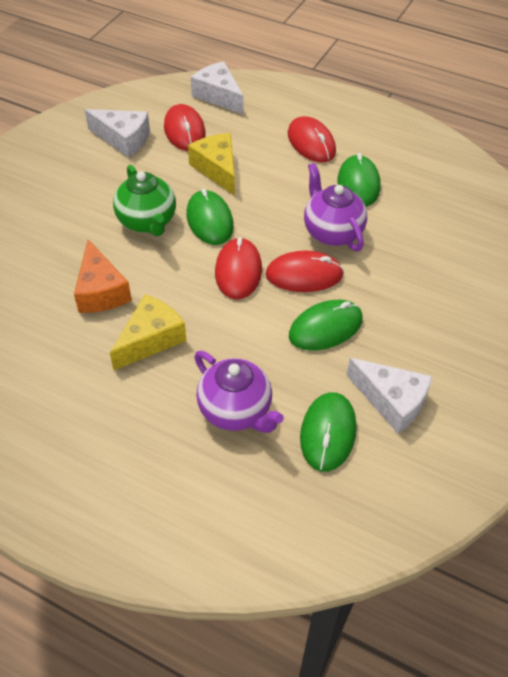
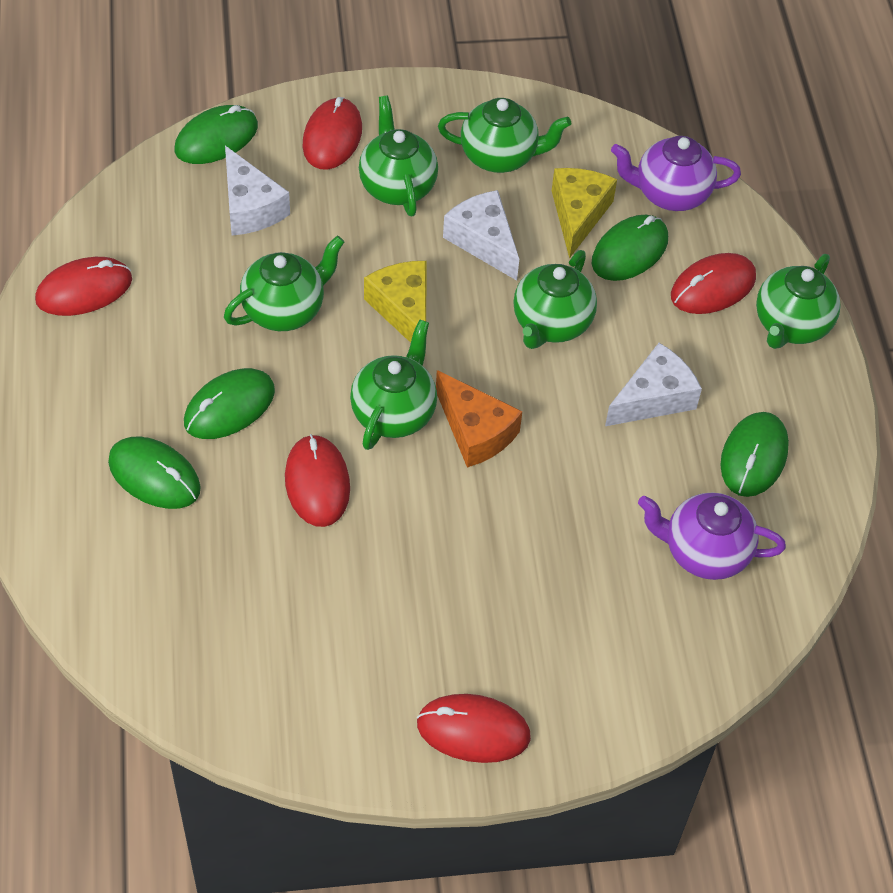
green mouse: [186,189,234,245] [289,300,363,351] [300,392,357,472] [338,153,381,207] = 4 -> [108,436,201,509] [175,105,258,164] [184,368,275,439] [592,215,668,281] [720,412,789,497] = 5
green teapot: [113,165,176,236] = 1 -> [224,236,344,331] [350,320,437,450] [359,95,438,216] [438,98,571,173] [513,250,597,349] [756,254,841,349] = 6
red mouse: [164,104,206,151] [215,237,262,299] [265,251,344,292] [288,116,336,163] = 4 -> [35,257,132,316] [285,434,350,527] [303,97,362,170] [417,694,531,763] [671,253,756,314] = 5

